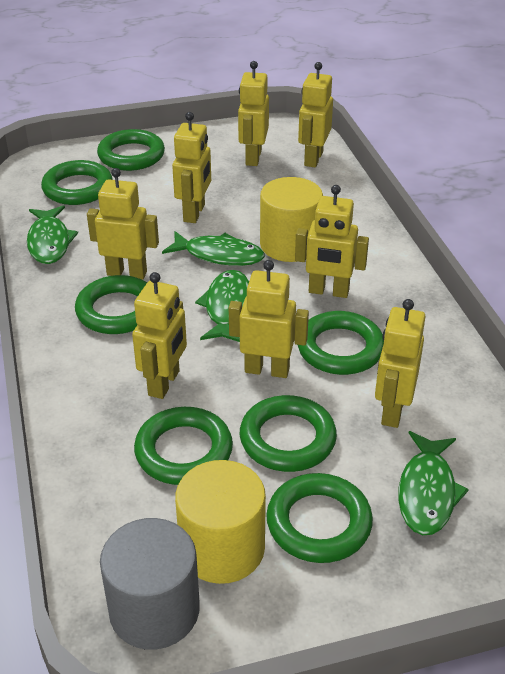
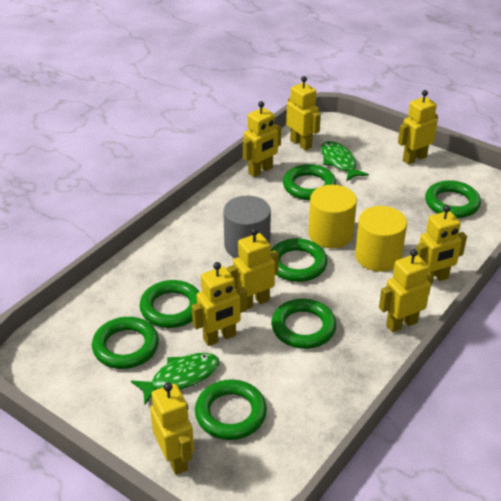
green fish: [27,205,78,264] [162,231,265,266] [195,270,249,342] [398,431,469,535] = 4 -> [131,353,220,404] [321,141,369,182] = 2

